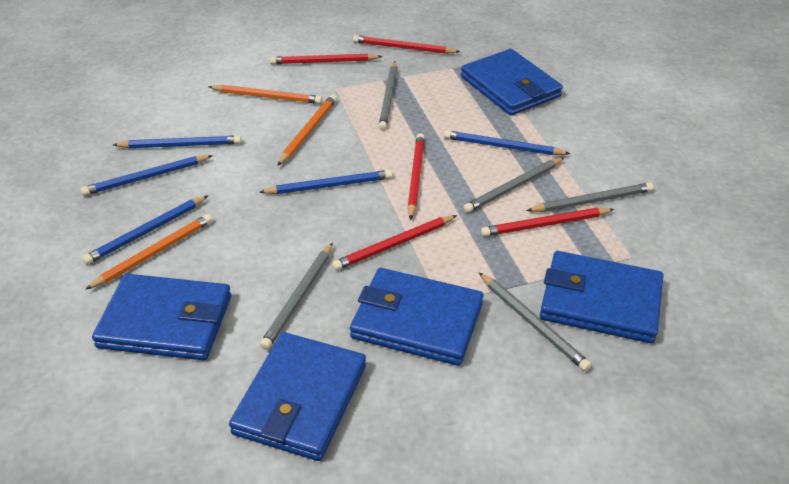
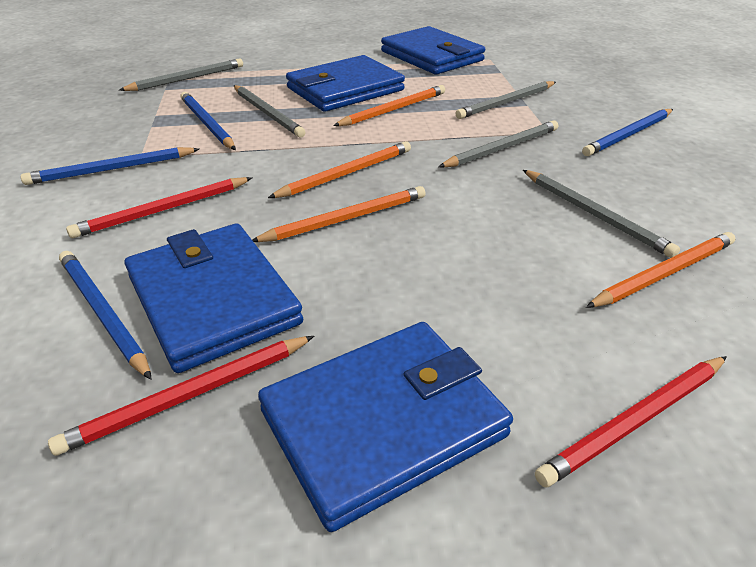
blue pencil: [81,155,213,196] [82,195,209,264] [113,135,241,148] [259,170,392,194] [444,130,570,155] = 5 -> [21,147,199,185] [59,251,152,380] [181,92,236,150] [582,109,673,156] = 4
blue wallet: [92,274,231,360] [229,332,366,461] [350,268,483,366] [461,49,563,116] [540,251,663,343] = 5 -> [125,223,303,373] [258,322,513,532] [286,55,405,112] [381,26,485,75] = 4
orange pencil: [85,214,212,290] [209,85,322,104] [277,95,337,166] = 3 -> [252,186,426,242] [268,141,411,198] [333,85,445,126] [586,232,735,308] = 4
red pencil: [270,53,383,64] [332,215,457,270] [353,35,460,54] [407,133,425,220] [481,208,614,236] = 5 -> [48,336,314,456] [66,177,252,238] [535,356,727,487] = 3

